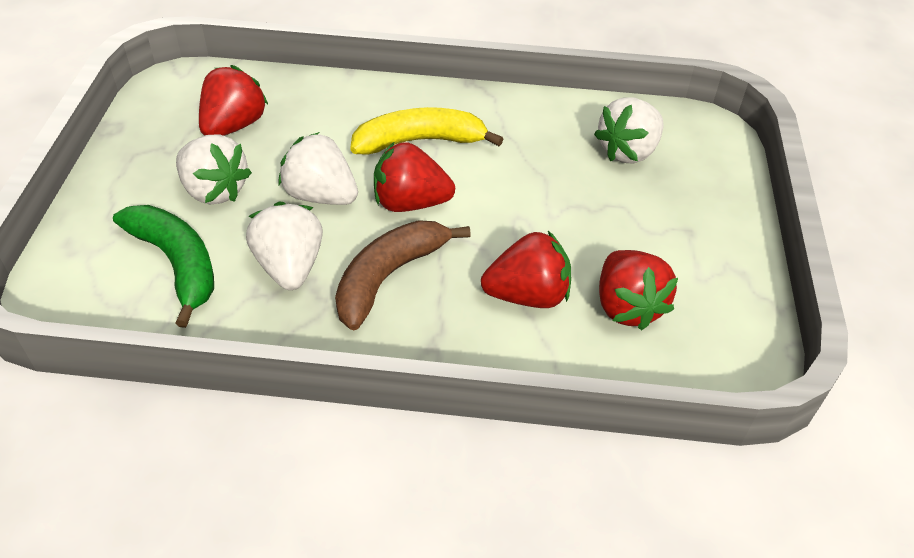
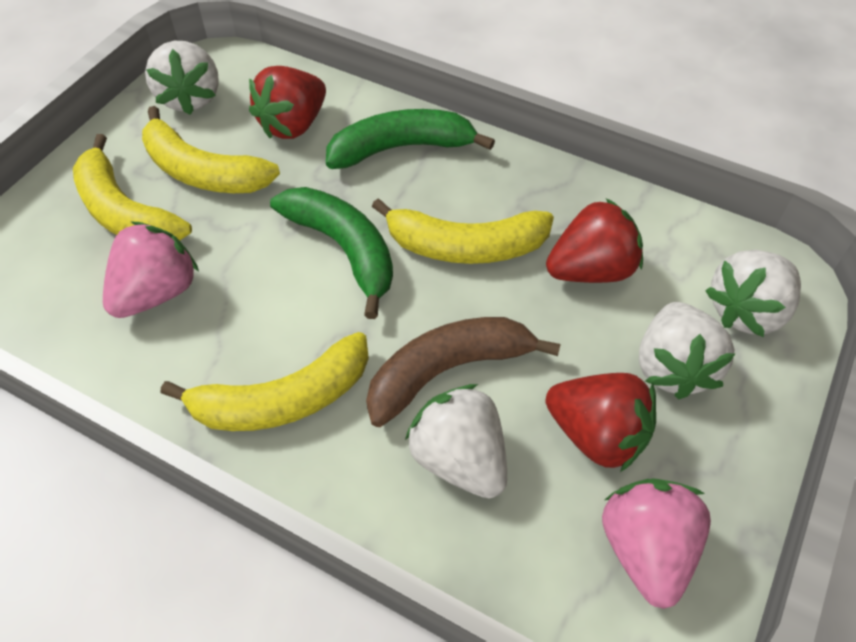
green banana: [113,205,214,328] = 1 -> [270,187,393,319] [326,109,495,169] = 2
pink strawberry: none = 0 -> [103,222,199,318] [602,478,711,609] = 2
red strawberry: [199,65,268,136] [374,141,455,212] [481,231,571,308] [599,250,678,330] = 4 -> [249,66,326,139] [546,198,643,283] [546,373,656,472] = 3
yellow banana: [350,107,503,155] = 1 -> [73,134,192,240] [142,106,280,193] [161,332,369,431] [372,198,554,264] = 4

